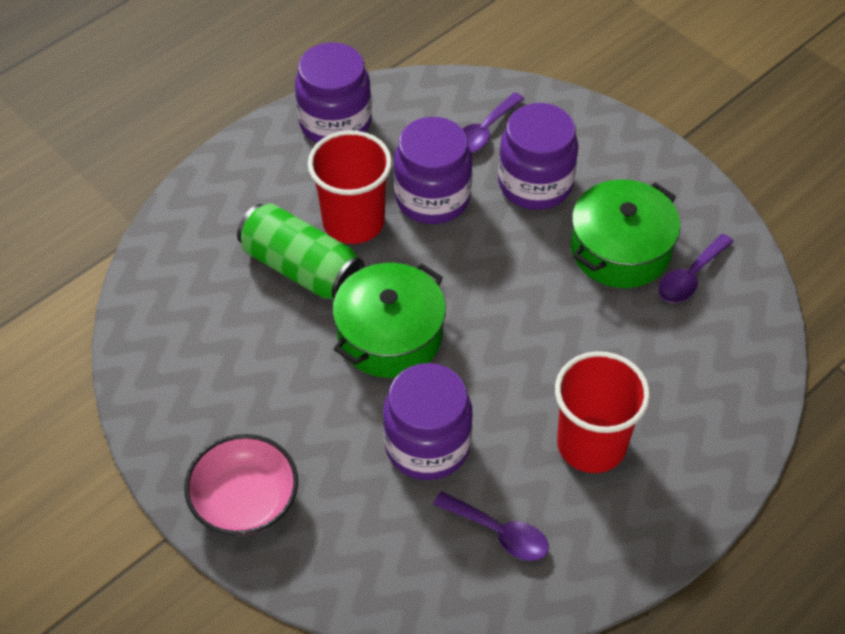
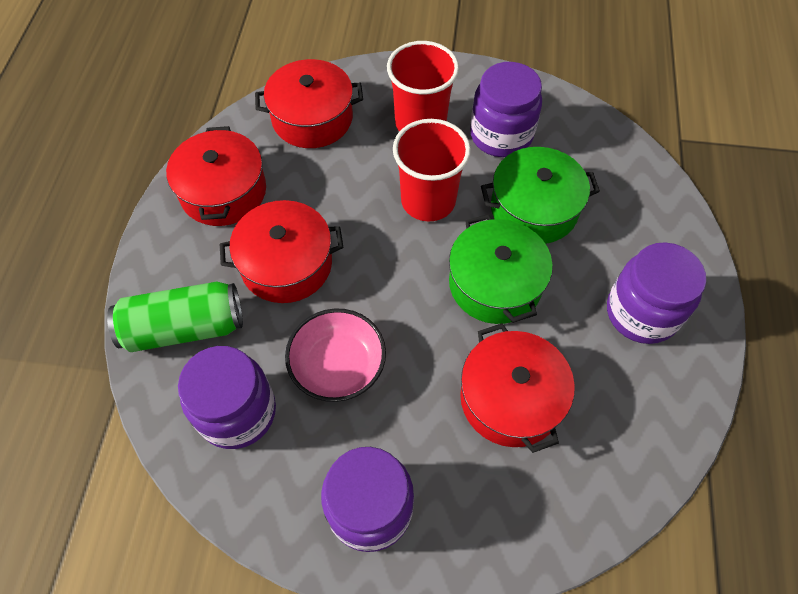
purple spoon: [433,491,549,561] [462,92,524,153] [659,234,734,303] = 3 -> none = 0
red pot: none = 0 -> [166,126,266,226] [220,200,343,303] [255,59,363,148] [460,323,575,453] = 4

